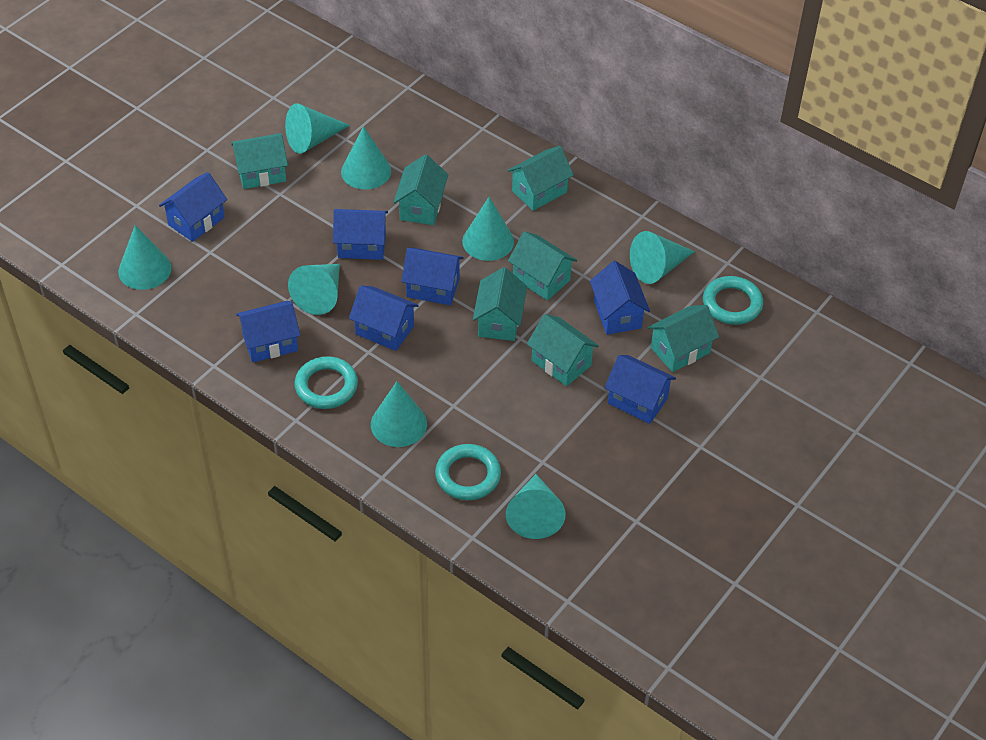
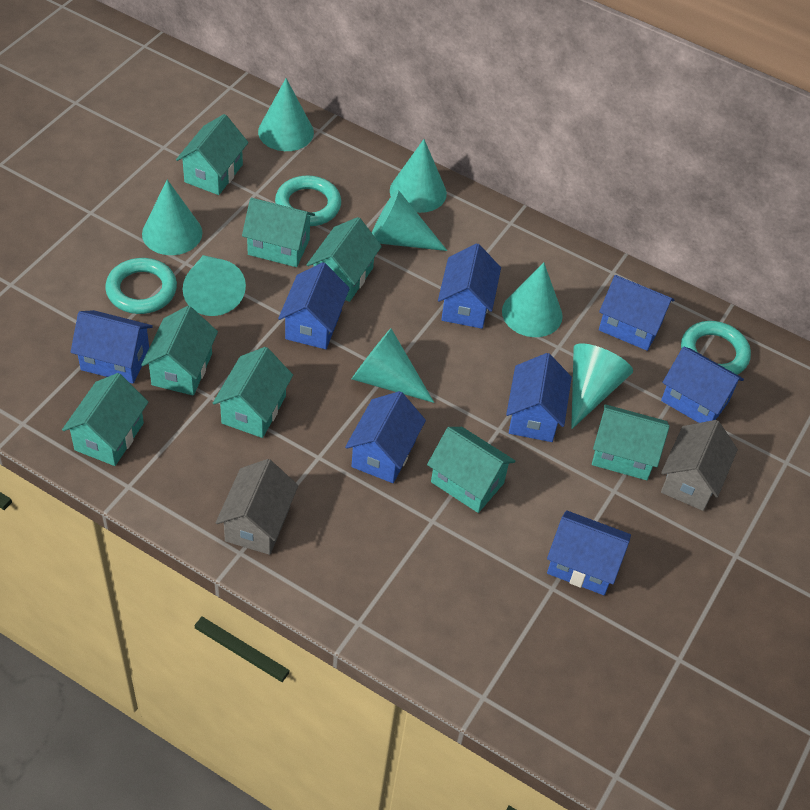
blue house: [159,172,227,242] [236,301,300,362] [333,209,388,260] [349,286,419,351] [401,248,464,305] [590,261,650,335] [604,355,676,424] = 7 -> [71,310,153,384] [278,262,350,349] [345,391,426,483] [438,243,501,329] [506,353,572,442] [547,510,631,595] [599,275,674,351] [661,347,744,423] = 8
grey house: none = 0 -> [216,459,298,555] [661,420,738,511] = 2
turquoise house: [231,133,288,189] [394,155,448,225] [473,267,527,341] [507,146,574,211] [508,231,577,300] [527,314,599,386] [648,305,719,372] = 7 -> [62,373,148,466] [141,306,218,396] [176,114,249,195] [213,347,293,438] [242,198,315,267] [307,217,382,302] [427,427,515,513] [592,404,670,480] = 8

